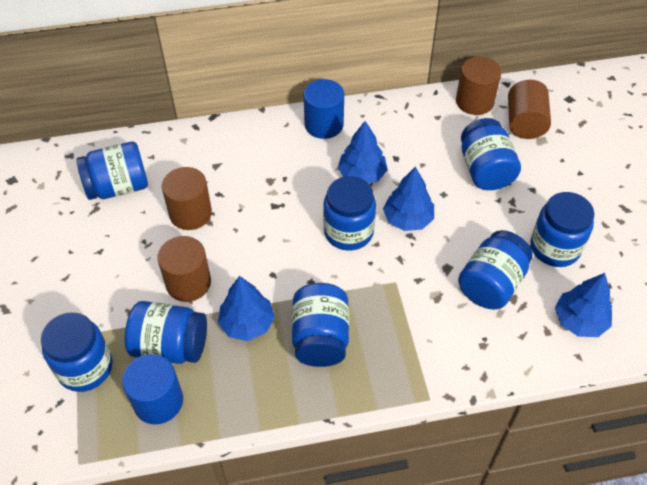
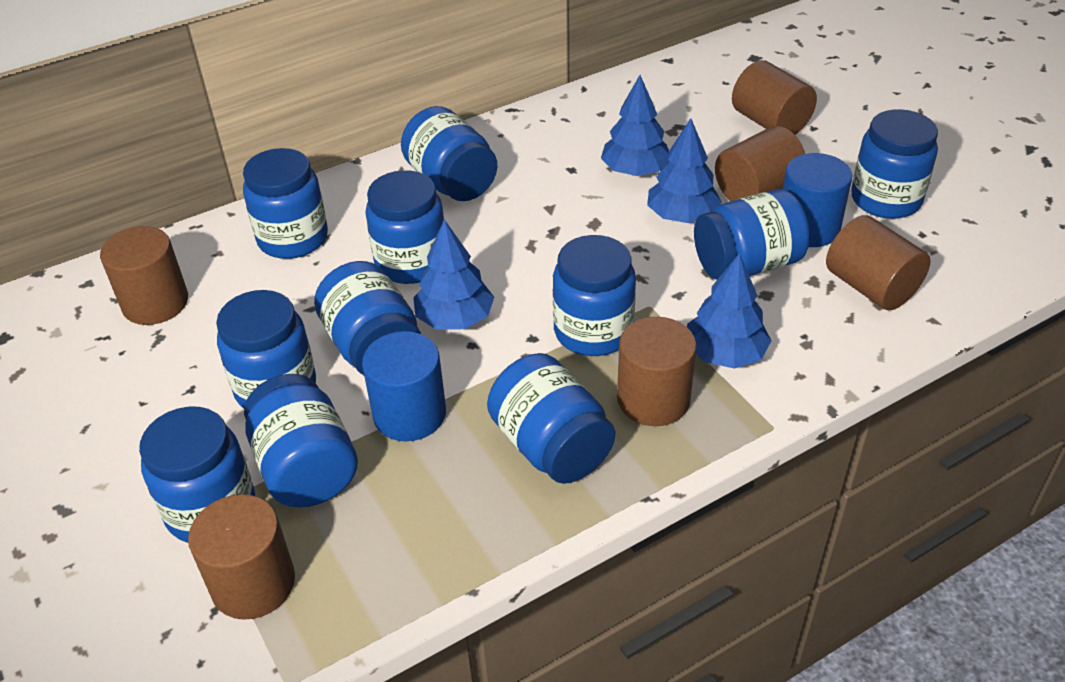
blue jar: [41,312,113,392] [76,141,148,200] [125,301,207,364] [292,283,349,367] [323,176,376,251] [458,230,533,309] [461,118,521,190] [531,192,594,267] = 8 -> [139,407,255,543] [216,290,316,408] [243,148,328,259] [244,374,358,507] [314,261,421,375] [365,170,444,284] [401,106,497,201] [487,353,615,484] [553,235,636,356] [694,189,810,280] [851,109,938,219] = 11
brown cylinder: [157,236,211,302] [162,167,212,230] [456,57,502,115] [508,80,551,139] = 4 -> [100,226,188,325] [188,494,295,620] [617,317,697,426] [715,126,805,201] [732,60,817,135] [826,215,931,310] = 6

